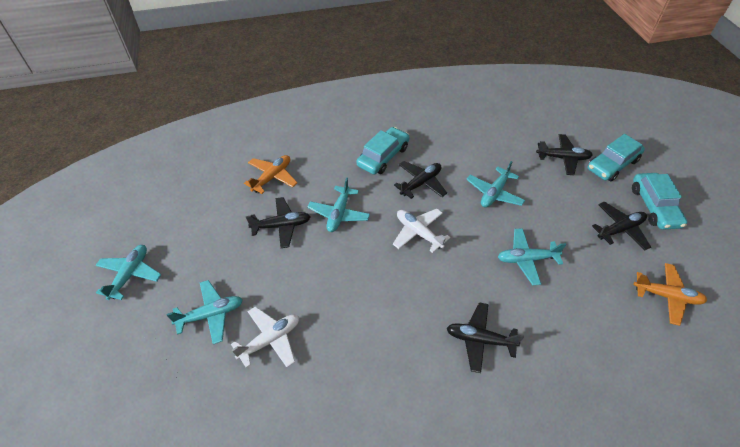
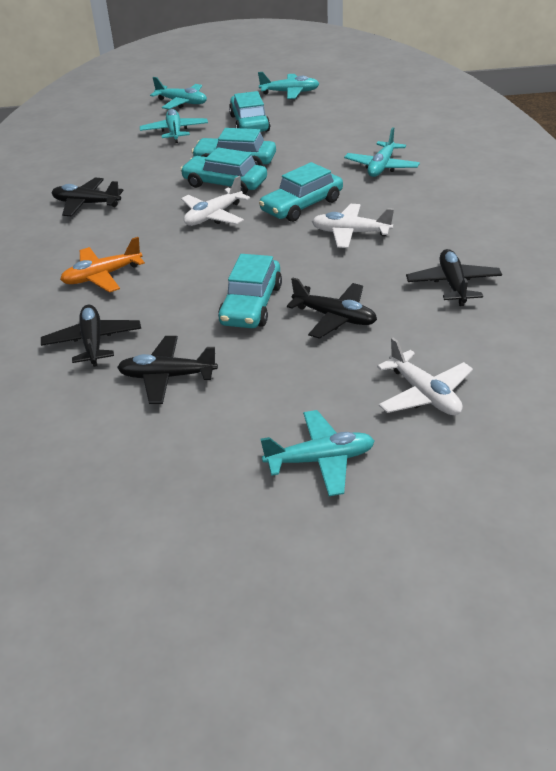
orange plane: [244,155,298,194] [634,263,707,326] = 2 -> [60,237,145,292] = 1
turquoise car: [357,127,409,174] [588,134,645,181] [632,173,687,230] = 3 -> [180,148,267,194] [192,128,276,166] [218,254,282,328] [229,91,270,132] [259,162,343,222] = 5
white plane: [231,306,299,368] [393,209,450,253] = 2 -> [181,176,250,226] [312,204,394,248] [377,338,473,415] = 3

